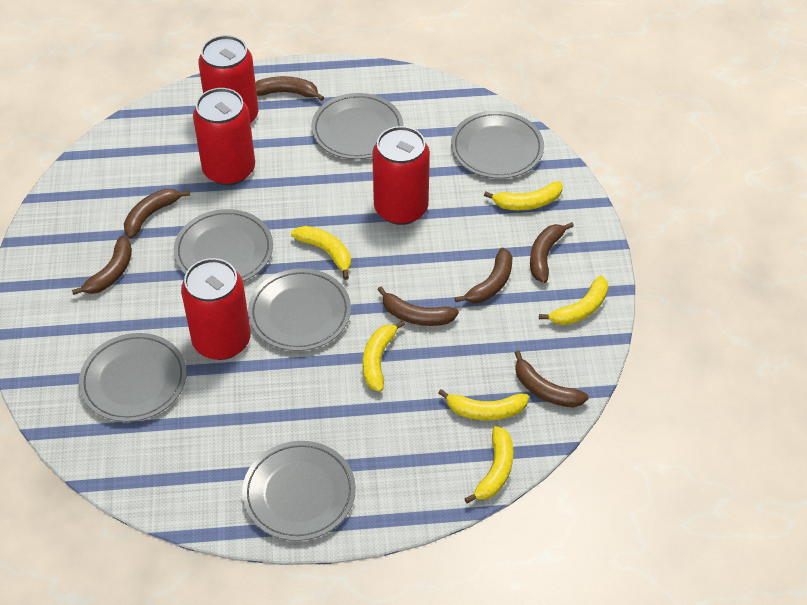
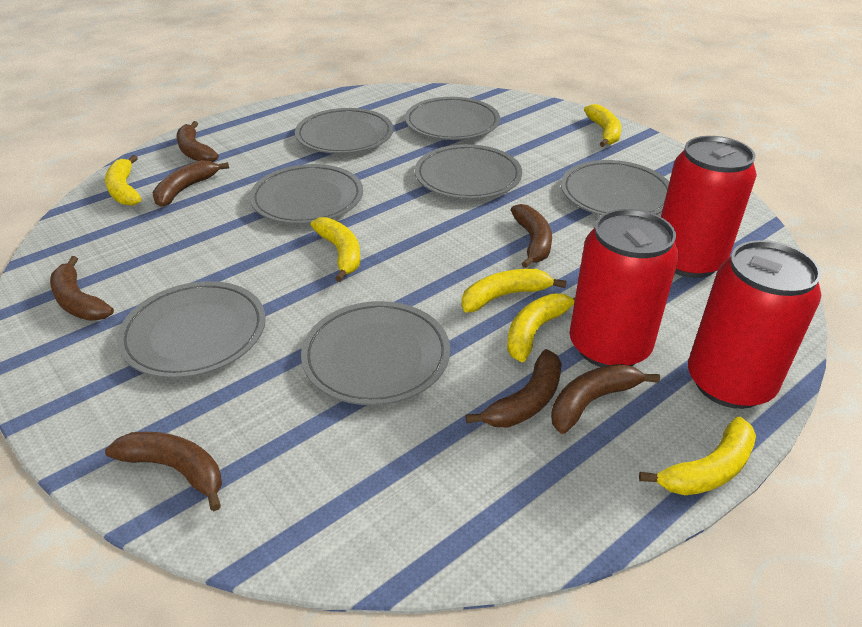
grey plate: [79,333,187,422] [174,209,273,281] [242,441,356,541] [248,268,351,351] [311,93,403,159] [451,111,544,179] = 6 -> [117,281,266,378] [249,164,363,224] [295,108,393,154] [301,301,450,405] [405,97,500,140] [415,144,522,199] [561,160,669,215] = 7
red can: [181,258,251,360] [193,88,255,185] [198,35,258,124] [372,126,430,225] = 4 -> [570,209,679,367] [661,136,757,278] [688,240,821,409] = 3

